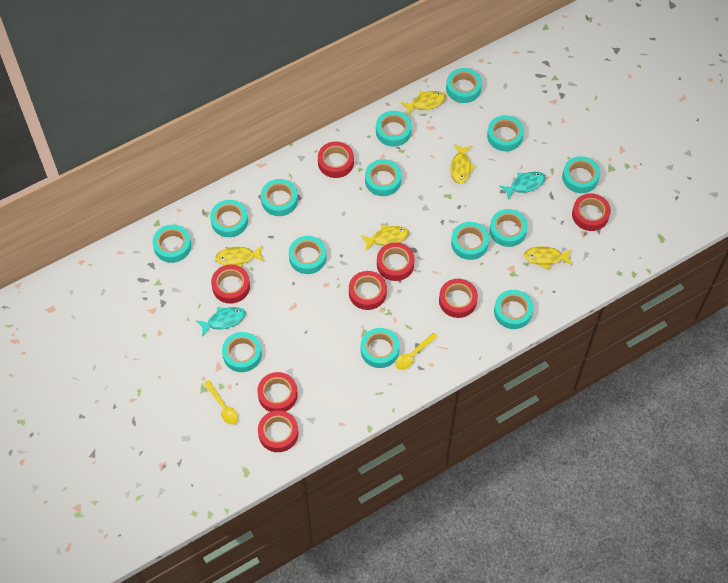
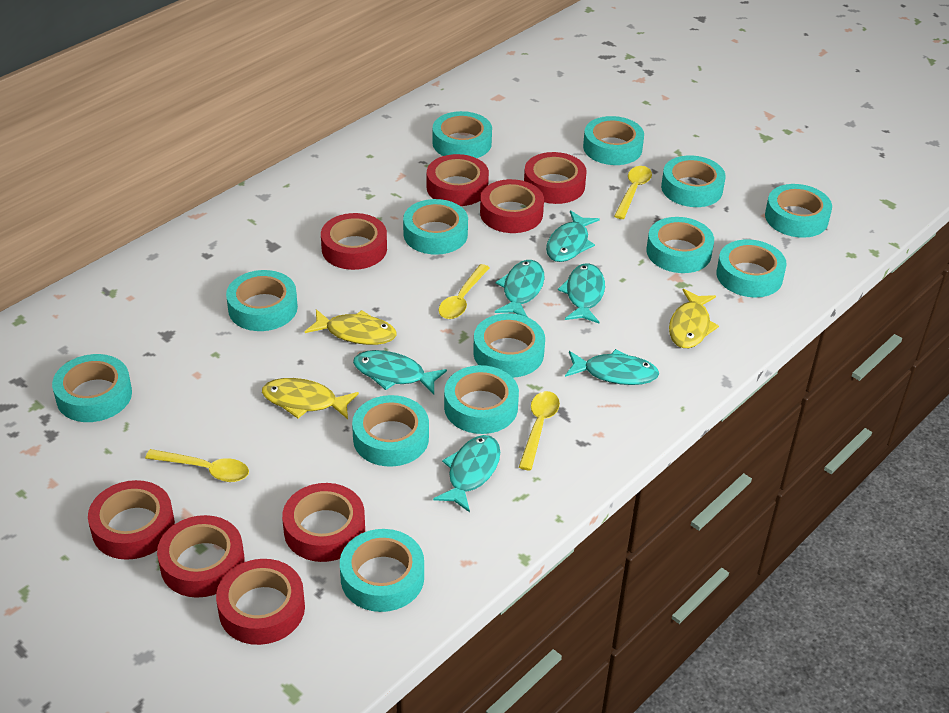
turquoise fish: [196,307,246,337] [500,172,546,200] = 2 -> [353,350,447,394] [433,435,500,513] [495,260,545,317] [546,210,600,262] [558,263,605,324] [565,349,659,385] = 6
turquoise tape: [153,224,191,263] [210,200,248,237] [222,332,262,372] [261,179,298,216] [289,236,327,274] [361,328,400,368] [365,159,401,196] [376,111,412,147] [446,68,482,103] [451,222,489,260] [487,115,524,151] [490,209,528,247] [494,290,533,329] [562,156,600,193] = 14 -> [52,354,132,422] [226,270,298,331] [340,529,424,612] [352,395,429,467] [403,199,468,255] [432,111,492,158] [444,365,519,434] [473,313,545,378] [583,116,644,165] [647,217,714,273] [661,155,726,207] [716,239,787,297] [765,184,832,238] = 13
yellow fish: [215,245,264,267] [361,225,409,251] [401,91,446,116] [450,144,476,184] [524,246,572,270] = 5 -> [262,378,359,419] [305,309,397,345] [669,289,719,348] = 3
yellow spoon: [204,380,238,424] [396,333,438,370] = 2 -> [145,449,249,482] [438,264,490,319] [519,391,560,471] [614,166,652,219] = 4

